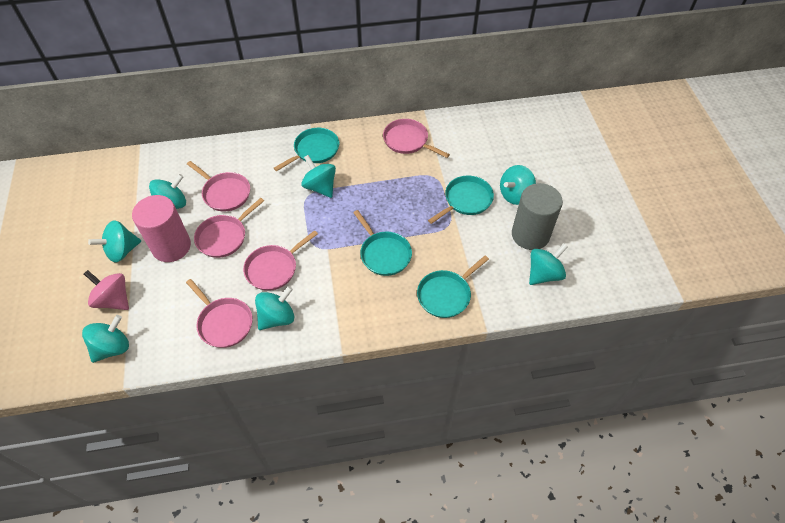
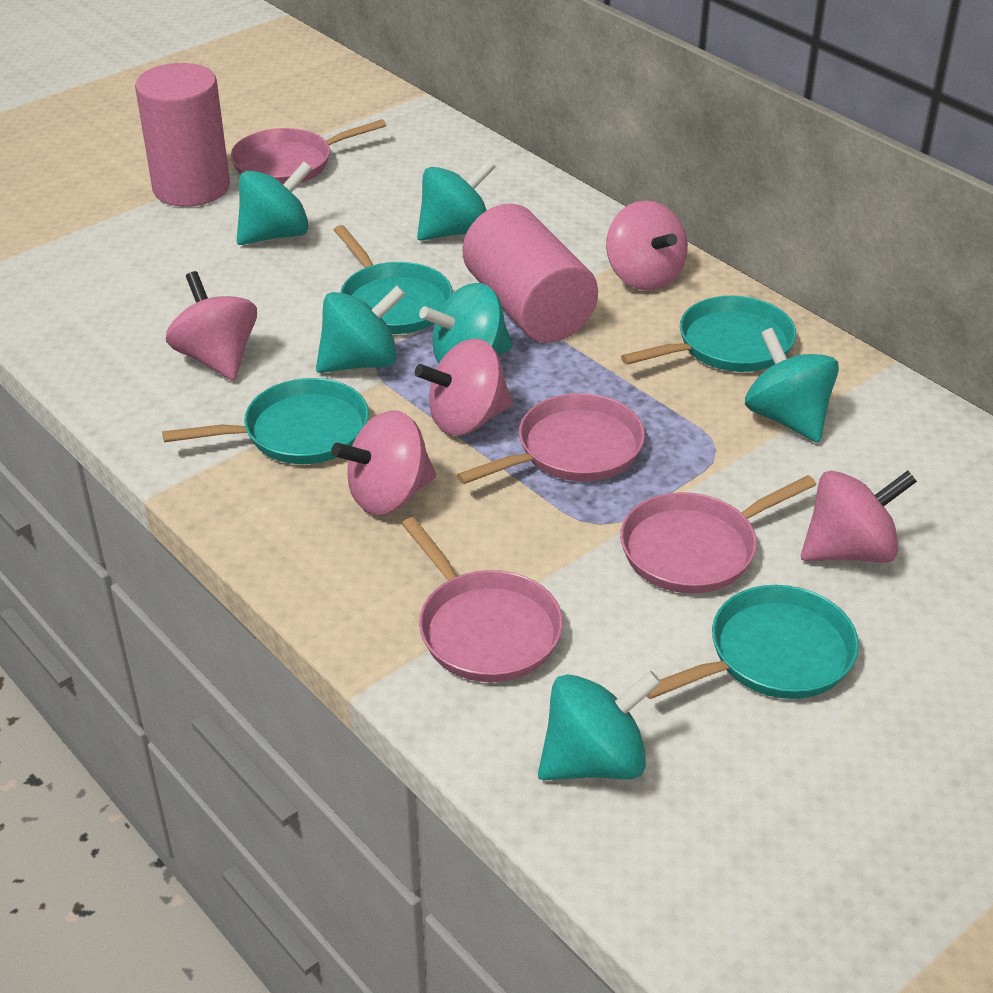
grey cylinder: [512,183,563,250] = 1 -> none = 0
pink cylinder: [132,195,191,262] = 1 -> [135,63,230,207] [463,204,598,343] = 2
pink pan: [186,279,253,348] [187,161,250,212] [194,198,264,258] [243,230,318,291] [383,119,450,158] = 5 -> [231,119,386,184] [402,517,563,682] [457,393,645,484] [620,475,816,594] = 4
pink spinning top: [84,270,129,310] = 1 -> [166,271,257,381] [331,410,436,515] [415,339,513,436] [606,200,688,291] [801,471,917,563] = 5
turquoise spinning top: [82,315,129,363] [88,220,141,262] [149,174,186,209] [255,286,294,330] [301,155,336,198] [500,165,536,205] [529,243,568,285] = 7 -> [237,161,312,245] [316,285,405,373] [417,159,496,241] [419,283,513,364] [538,670,661,780] [745,328,839,442] = 6

